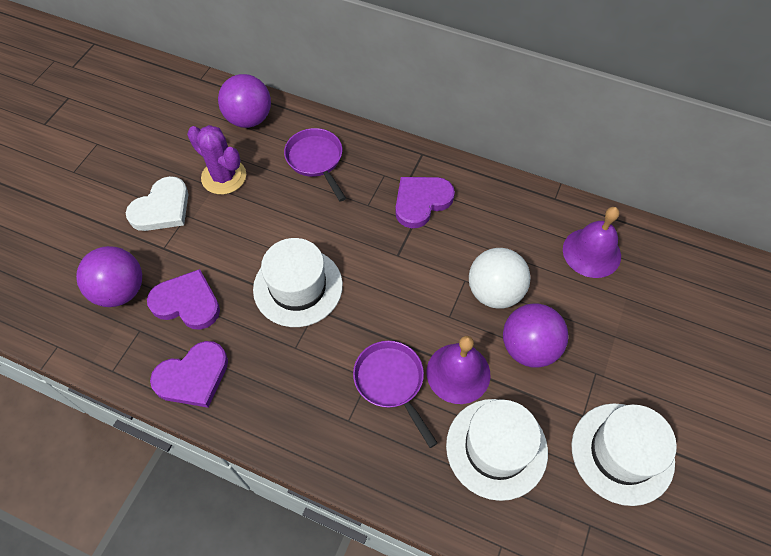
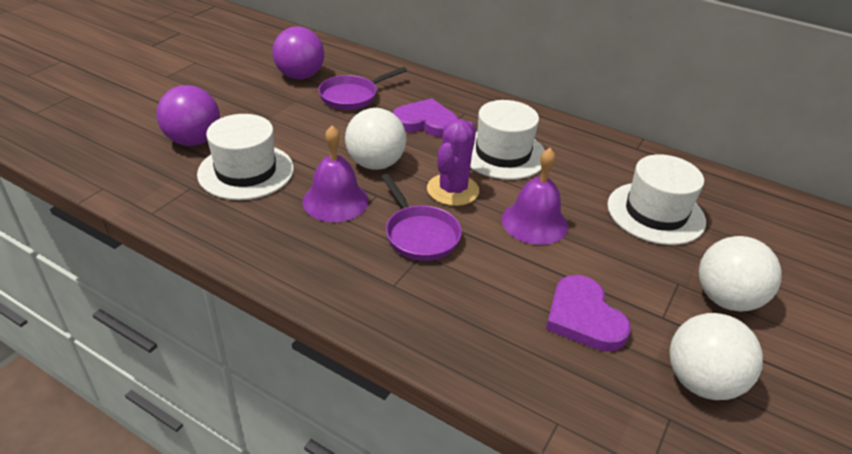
purple ball: [76,246,142,307] [218,74,271,128] [503,303,569,368] = 3 -> [157,85,220,146] [272,26,324,79] = 2
purple heart: [147,269,220,330] [150,341,228,408] [395,177,455,228] = 3 -> [392,98,458,137] [546,275,631,352] = 2
white ball: [469,248,531,309] = 1 -> [345,108,406,170] [669,313,763,400] [699,236,782,311] = 3
white heart: [126,176,188,231] = 1 -> none = 0

